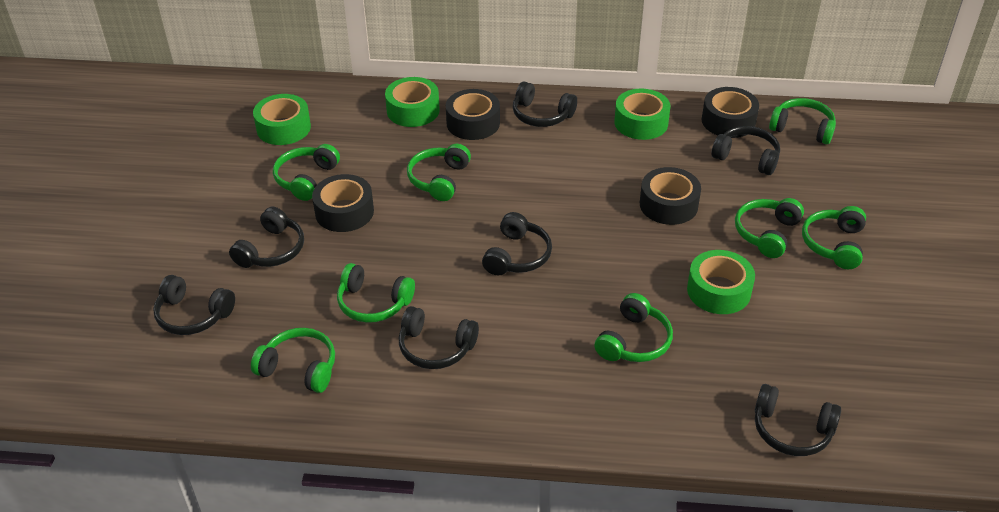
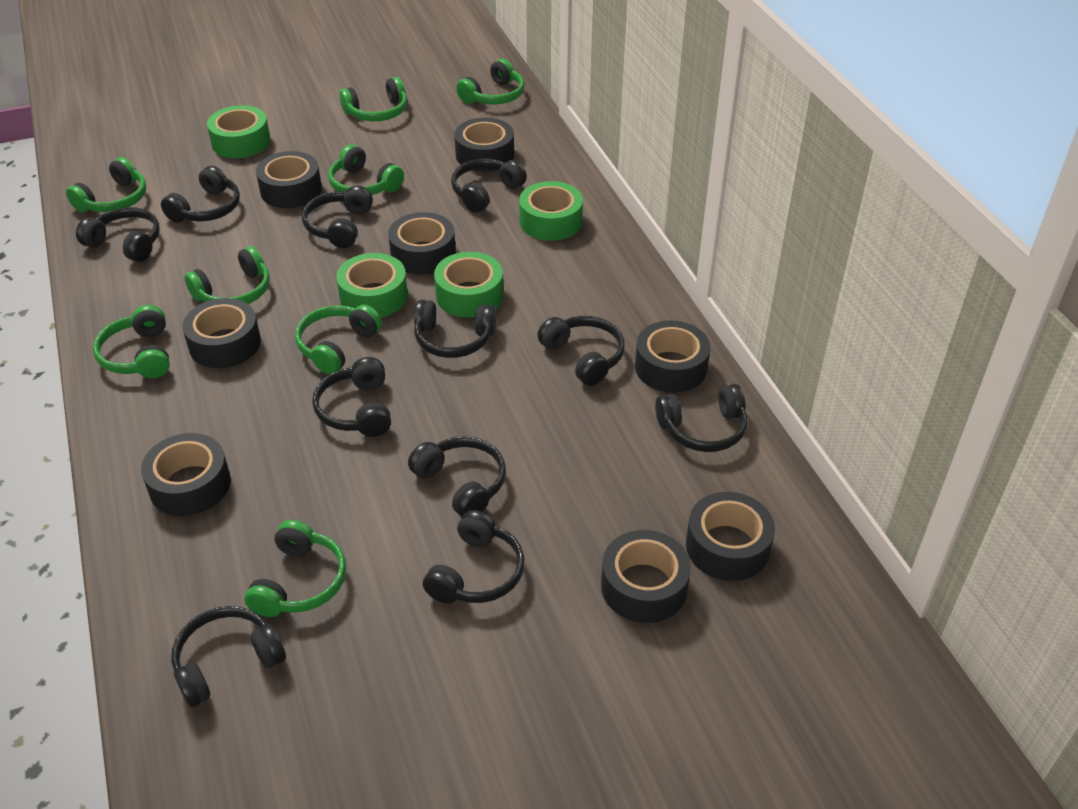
black headphones: [153,275,235,335] [229,207,304,268] [399,306,479,369] [482,212,552,275] [513,81,577,127] [711,126,780,175] [755,384,841,456] = 7 -> [76,207,160,262] [161,166,240,223] [171,606,286,707] [302,185,373,248] [312,357,391,437] [408,436,506,517] [414,300,496,358] [423,510,524,604] [451,159,527,213] [537,316,625,386] [655,384,747,452] = 11
black tape: [312,174,374,232] [446,89,500,140] [640,167,701,225] [702,87,759,138] = 4 -> [141,433,231,516] [182,298,261,368] [256,151,322,208] [388,212,456,275] [454,118,514,172] [601,530,691,623] [635,320,710,393] [686,492,775,581] = 8

